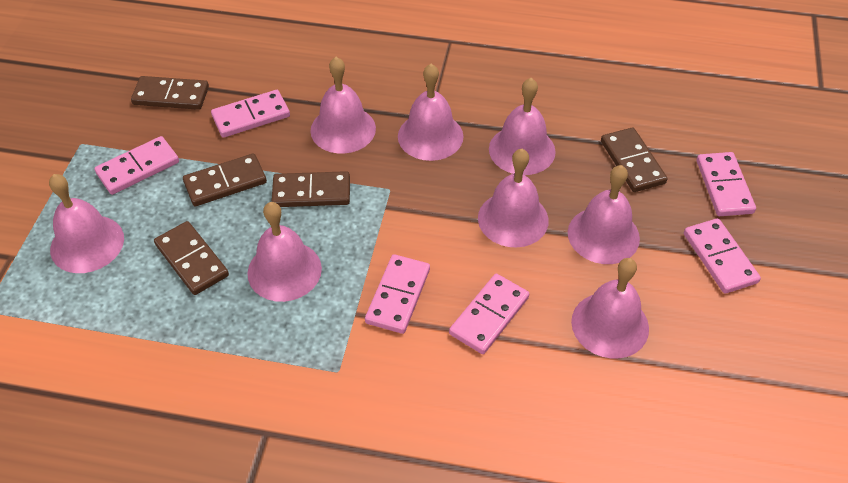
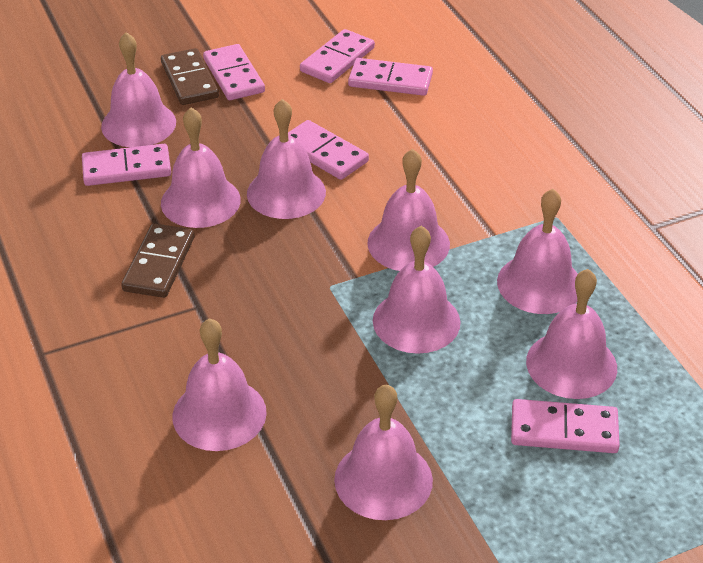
brown domino: [131,76,209,110] [154,221,229,295] [183,154,267,206] [271,171,350,207] [601,128,667,192] = 5 -> [121,223,194,298] [161,48,219,105] = 2
pink bell: [49,174,124,273] [247,202,322,302] [310,57,376,154] [398,64,464,161] [478,149,549,248] [489,78,556,175] [568,165,640,264] [571,258,649,359] = 8 -> [101,32,176,147] [161,107,241,228] [172,318,267,451] [247,99,326,219] [334,385,433,520] [367,149,450,271] [373,226,461,354] [497,189,578,314] [526,269,617,399] = 9

